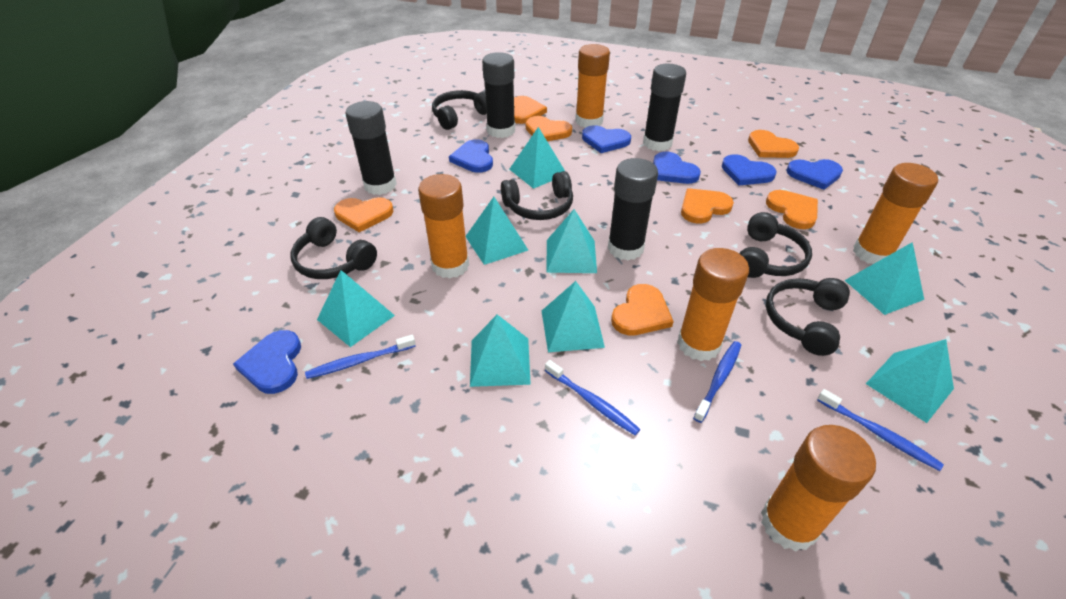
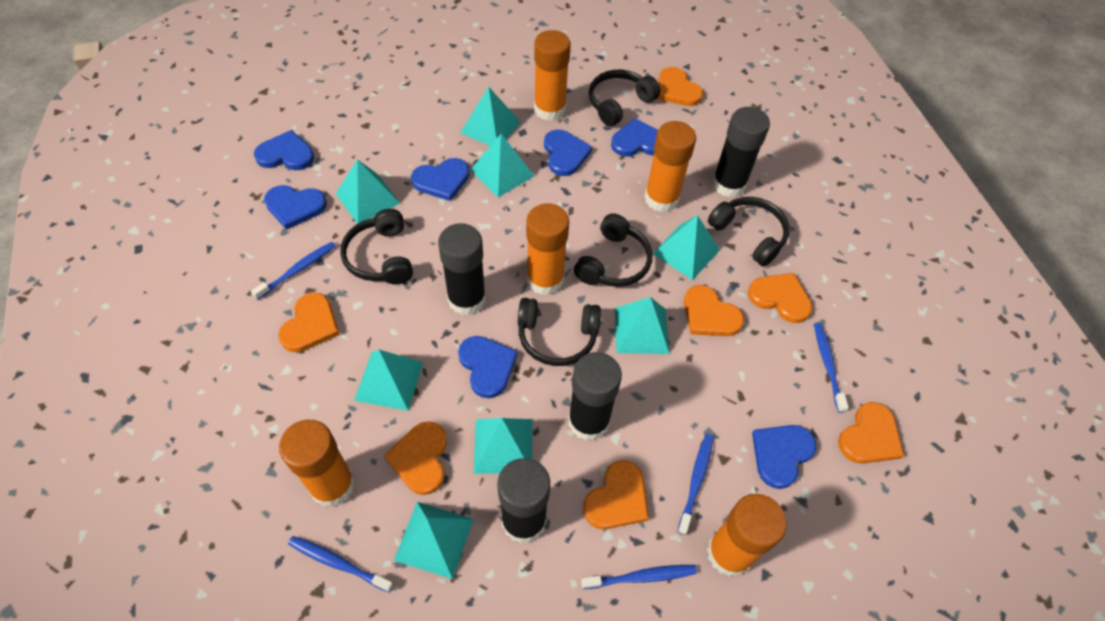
blue heart: [233,330,301,394] [449,139,493,173] [582,125,631,153] [653,152,701,184] [722,154,777,185] [786,159,843,190] = 6 -> [254,130,314,170] [264,185,327,230] [411,158,470,201] [458,336,518,398] [544,130,592,176] [611,118,658,157] [752,425,816,489] = 7
blue toothbrush: [305,335,416,379] [545,360,640,436] [693,341,741,423] [817,389,944,471] = 4 -> [251,242,336,300] [288,536,394,592] [581,565,697,589] [677,434,714,535] [814,323,849,413] = 5

